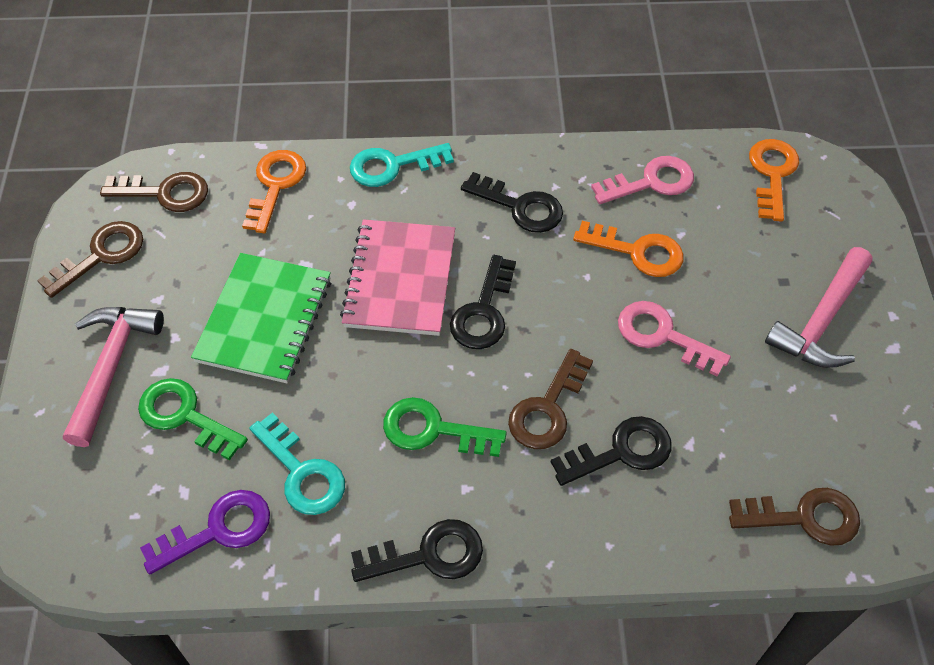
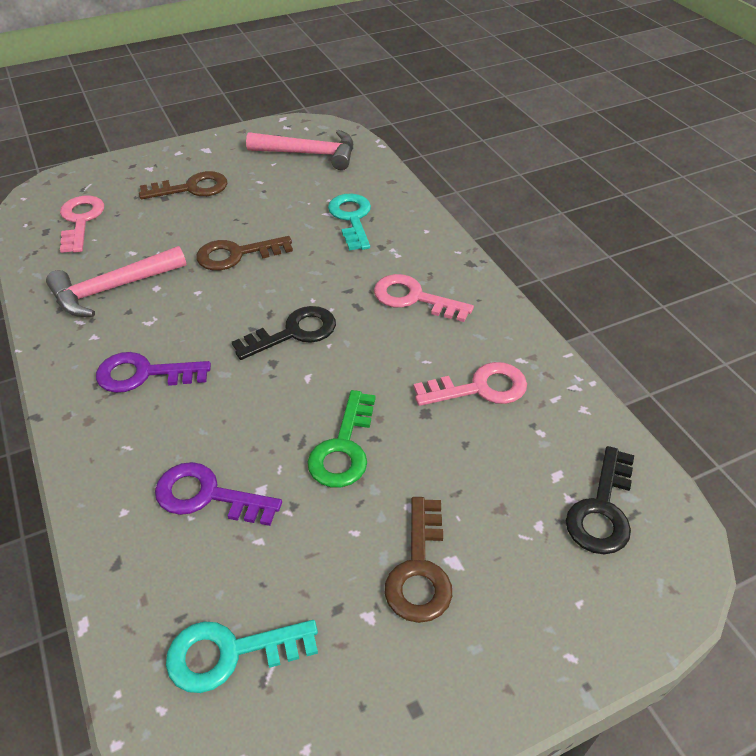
black key: [351,519,483,582] [450,255,516,349] [461,172,563,233] [551,416,672,486] = 4 -> [232,306,336,360] [566,446,634,554] = 2
brown key: [37,221,143,298] [100,172,208,212] [508,349,593,449] [729,488,860,546] = 4 -> [139,171,227,199] [196,236,293,270] [385,497,452,623] = 3
green key: [138,378,248,460] [383,397,506,457] = 2 -> [307,390,376,488] = 1
green notebook: [191,253,331,383] = 1 -> none = 0
orange key: [242,150,306,233] [573,221,683,277] [749,139,799,222] = 3 -> none = 0
pink key: [591,156,694,204] [618,301,731,377] = 2 -> [60,196,104,253] [374,274,474,322] [414,362,527,406] = 3
pink notebook: [340,219,455,336] = 1 -> none = 0
purple key: [140,490,270,575] = 1 -> [96,352,211,393] [155,462,282,526] = 2

